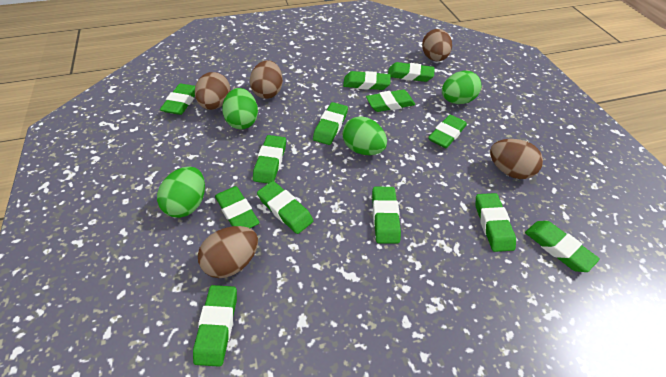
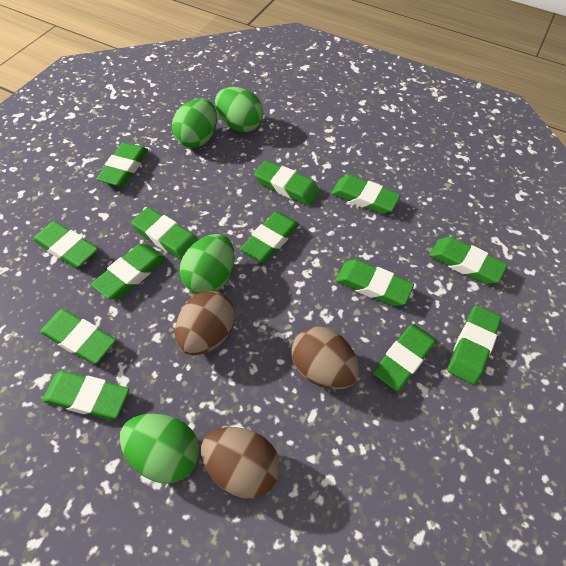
brown egg: [195,72,231,110] [198,226,258,278] [250,60,283,99] [422,29,452,61] [490,139,543,179] = 5 -> [175,291,235,355] [201,427,280,499] [291,326,359,390] = 3

